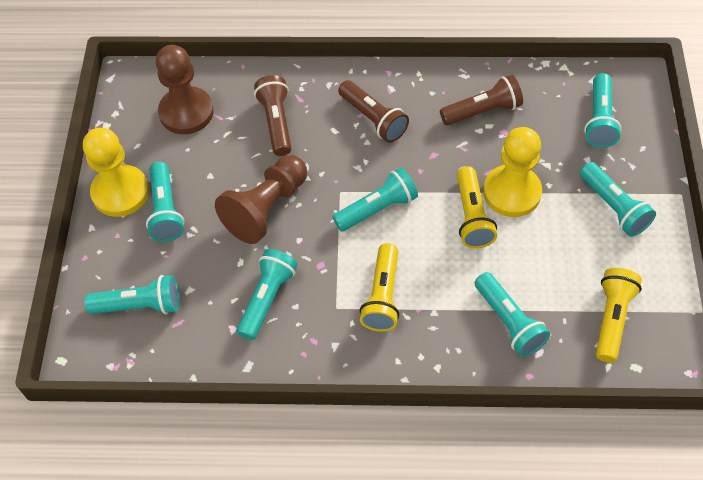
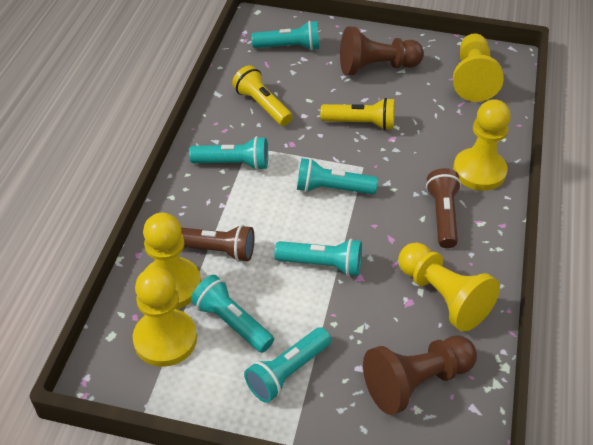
brown flashlight: [254,75,291,156] [338,80,409,143] [440,75,523,125] = 3 -> [181,225,255,262] [426,168,461,248] = 2
turquoise flashlight: [84,275,179,314] [146,162,184,242] [237,249,298,340] [333,168,418,231] [475,272,550,357] [580,162,656,237] [584,73,622,148] = 7 -> [189,136,268,170] [191,275,274,353] [244,327,331,403] [252,20,319,51] [274,239,362,276] [297,158,378,194] = 6
yellow flashlight: [359,243,399,332] [457,166,497,248] [596,268,642,362] = 3 -> [232,65,293,126] [320,98,395,130] = 2
yellow pawn: [83,128,149,217] [483,127,542,217] = 2 -> [133,267,197,367] [143,213,201,309] [398,242,500,332] [453,33,504,102] [453,99,511,191] = 5

